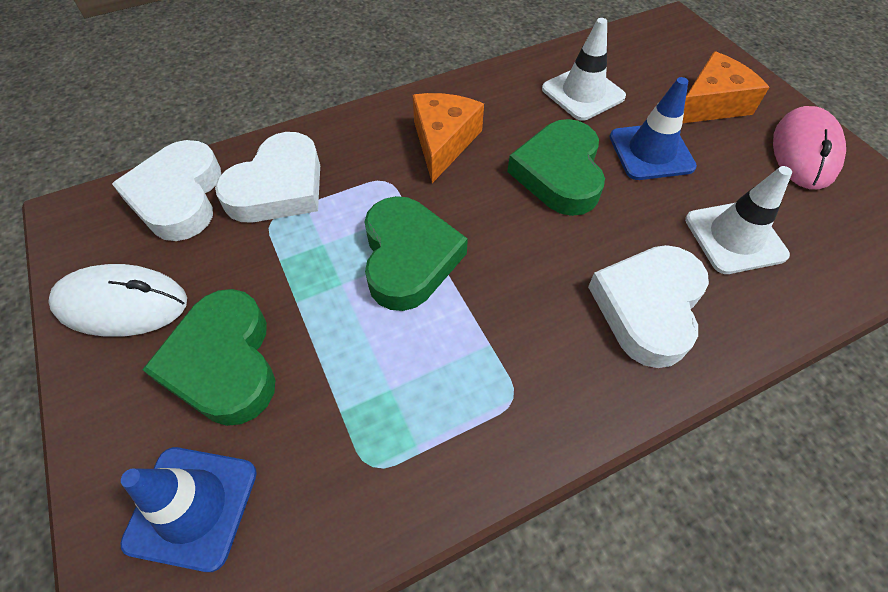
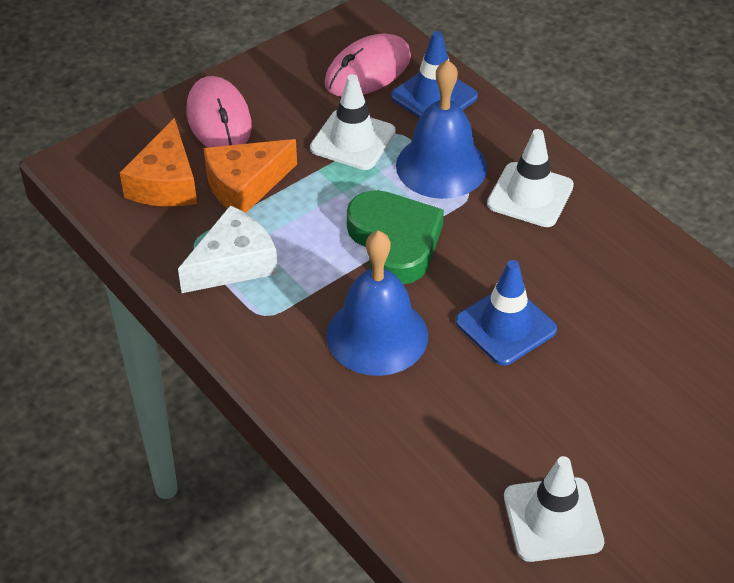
blue bell: none = 0 -> [326,230,428,376] [396,60,487,199] = 2
green heart: [142,289,276,426] [365,196,468,311] [507,119,605,216] = 3 -> [347,190,444,284] = 1
pink mouse: [773,106,846,189] = 1 -> [186,76,252,148] [324,34,411,97] = 2
white cheese: none = 0 -> [178,205,278,293] = 1
white heart: [112,140,221,241] [215,132,320,223] [588,245,709,368] = 3 -> none = 0
white mouse: [48,264,187,337] = 1 -> none = 0
white traffic cone: [542,18,626,121] [685,166,792,274] = 2 -> [310,74,396,170] [487,129,574,227] [504,456,604,562] = 3

